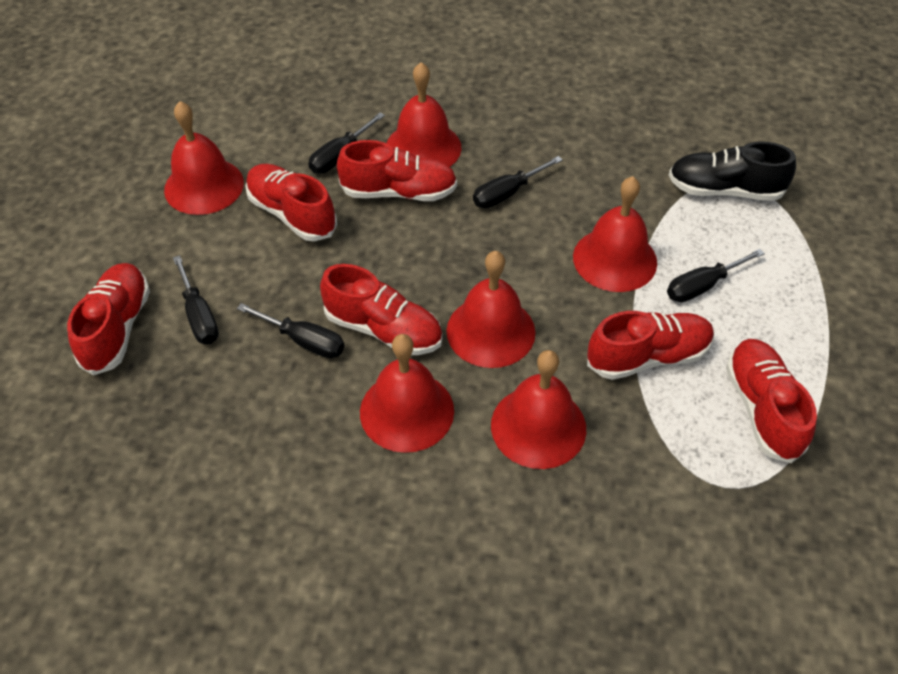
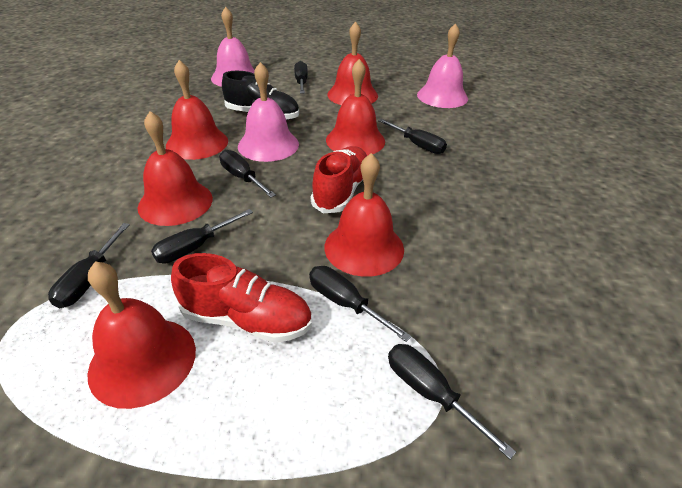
black screwdriver: [173,255,219,344] [237,303,344,358] [308,113,385,174] [473,156,563,208] [667,249,765,302] = 5 -> [48,223,130,308] [151,209,253,263] [219,150,276,197] [294,61,308,93] [309,266,411,342] [378,119,447,154] [388,344,516,459] = 7
pink bell: none = 0 -> [211,7,255,87] [238,62,299,162] [417,23,468,108] = 3
red shoe: [67,263,150,375] [245,164,337,241] [320,264,443,355] [337,140,457,201] [587,311,714,380] [726,339,817,463] = 6 -> [171,253,312,343] [311,146,367,213] = 2

